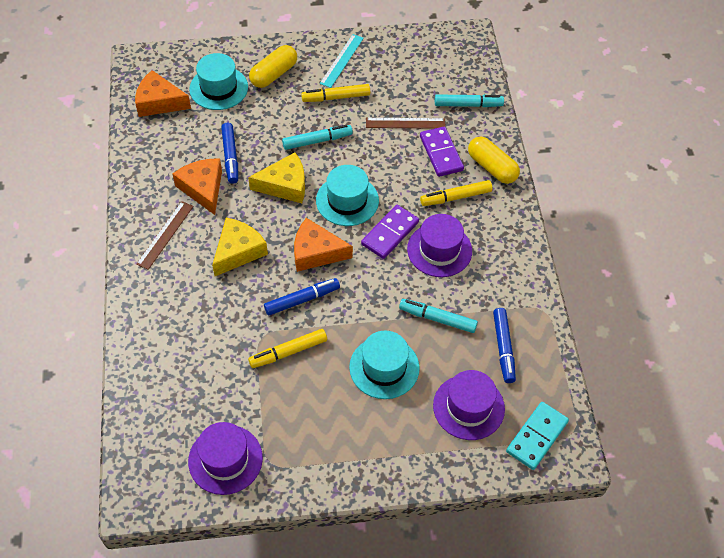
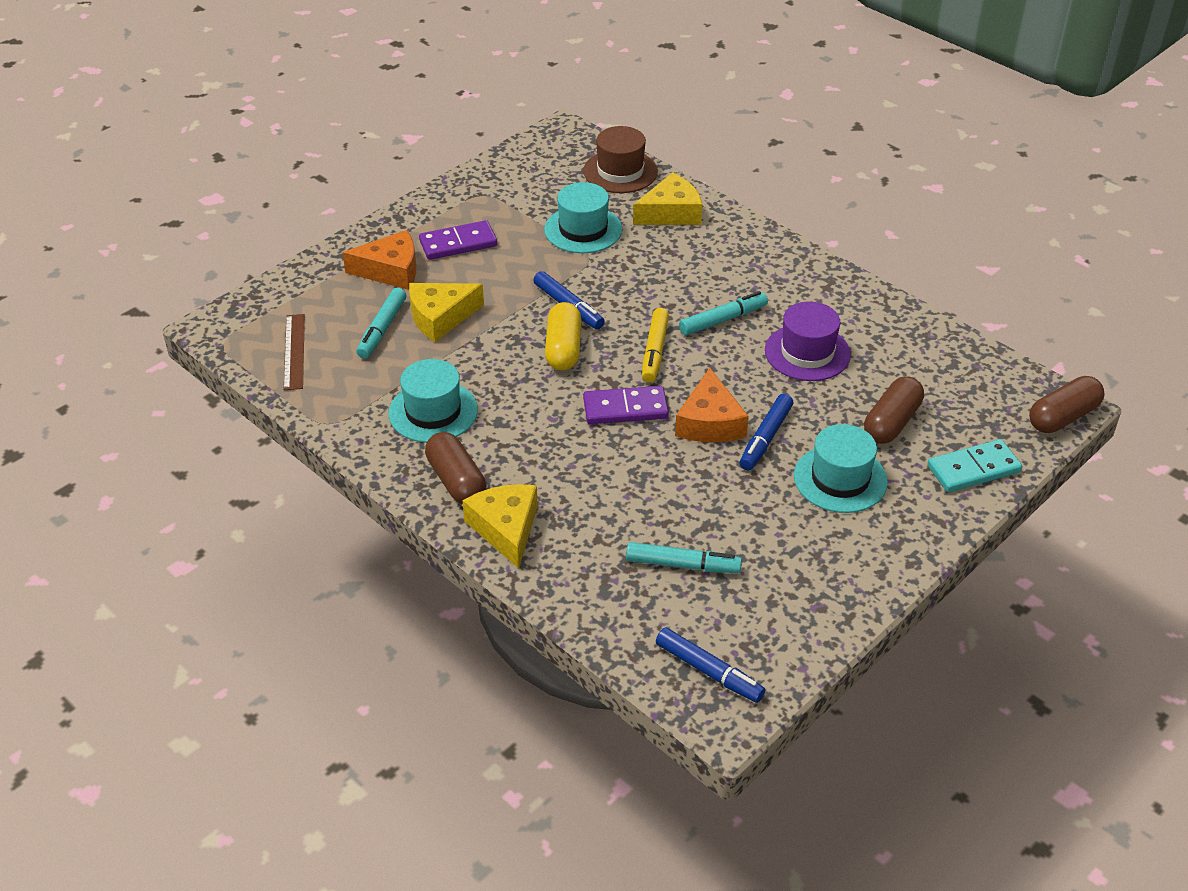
brown capsule: none = 0 -> [425,432,486,504] [864,376,924,444] [1029,376,1105,433] = 3
brown hat: none = 0 -> [583,126,658,193] = 1
brown ruler: [136,201,194,270] [366,118,446,129] = 2 -> [284,314,305,390] = 1
orange cheese: [135,70,191,117] [173,158,222,215] [294,218,353,272] = 3 -> [342,230,416,290] [675,368,749,442] = 2
purple hat: [188,422,263,495] [407,214,472,277] [433,370,505,440] = 3 -> [765,301,851,381] = 1
turquoise ruler: [320,34,364,88] = 1 -> none = 0
yellow capsule: [249,45,297,88] [468,136,520,184] = 2 -> [545,302,581,370] = 1
yellow cheese: [212,218,268,276] [248,152,305,203] = 2 -> [409,283,484,342] [462,484,538,568] [633,172,702,225] = 3
yellow marker: [248,329,327,368] [301,84,370,102] [420,180,492,206] = 3 -> [642,308,669,382] = 1

